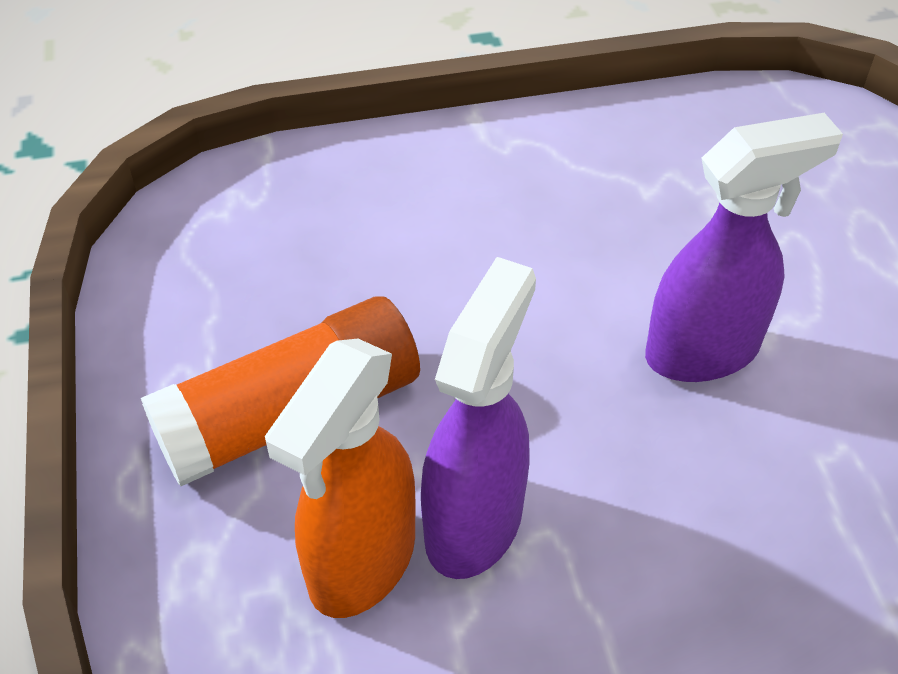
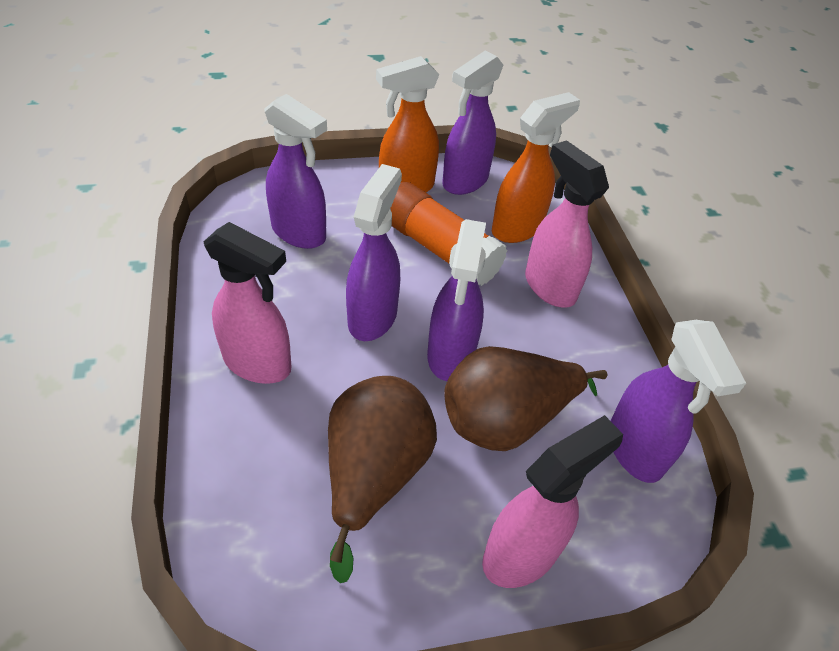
brown pear: none = 0 -> [328,376,437,583] [444,346,608,451] = 2
orange spray bottle: [265,339,416,618] = 1 -> [376,56,439,192] [492,92,580,243] = 2
pink spray bottle: none = 0 -> [204,222,292,384] [482,415,623,588] [525,140,609,307] = 3
purple spray bottle: [421,257,536,579] [645,113,843,382] = 2 -> [264,94,327,249] [346,164,402,341] [427,219,486,381] [442,51,503,195] [610,320,746,483] = 5

